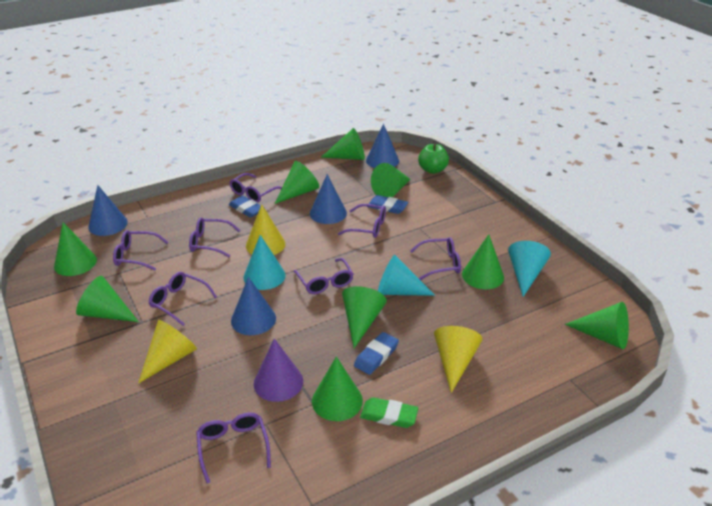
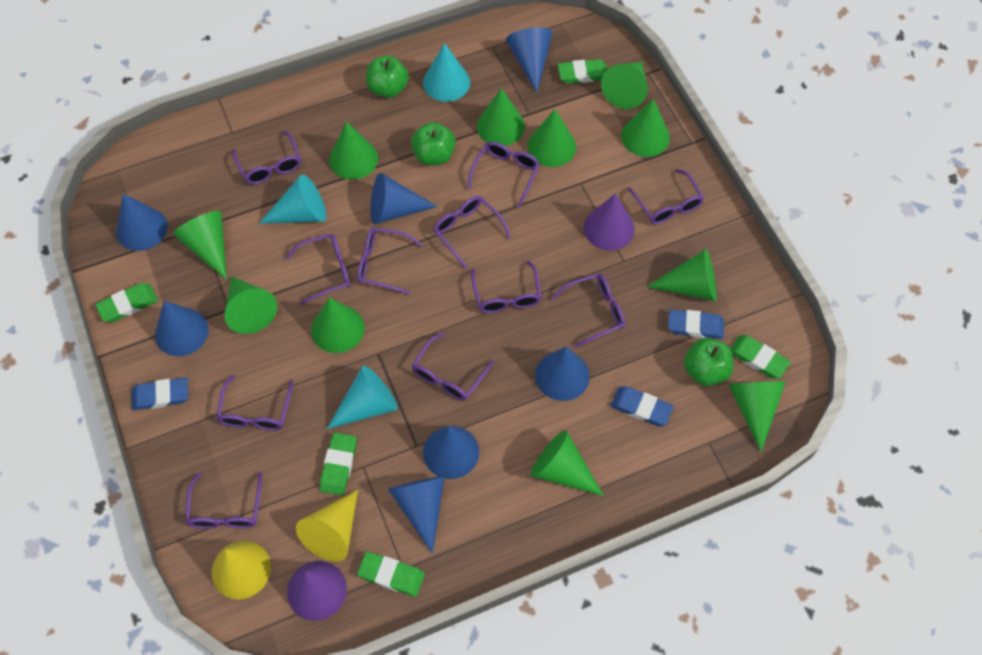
blue cone: [88,185,128,236] [231,277,276,335] [310,174,347,224] [366,124,399,168] = 4 -> [116,194,168,251] [155,301,209,356] [371,173,438,224] [388,476,445,554] [423,426,479,479] [506,28,553,93] [535,346,590,401] = 7
green apple: [418,144,449,174] = 1 -> [366,55,409,98] [411,122,455,165] [684,338,734,386] = 3
green cone: [54,222,97,276] [76,276,139,322] [275,161,319,204] [312,357,363,421] [321,128,365,160] [342,286,387,348] [371,163,411,197] [462,234,504,289] [565,302,629,349] = 9 -> [173,211,227,280] [225,277,278,334] [311,298,365,353] [329,122,378,180] [477,88,525,146] [527,109,576,167] [531,430,604,496] [601,62,648,109] [621,99,670,157] [646,249,716,301] [728,381,786,452] = 11
green eraser: [360,397,418,428] = 1 -> [96,283,158,322] [320,433,357,495] [357,552,425,597] [558,59,607,84] [730,335,791,379] = 5
purple cone: [254,338,303,402] = 1 -> [287,561,347,621] [584,193,635,251] = 2
purple glasses: [113,230,168,271] [148,272,217,326] [189,218,240,257] [196,412,271,483] [230,173,282,203] [294,258,353,294] [338,204,386,238] [410,237,461,280] = 8 -> [186,472,262,529] [216,375,293,431] [232,131,301,184] [286,234,351,305] [357,228,422,295] [412,333,494,401] [434,196,511,269] [467,142,540,208] [471,260,541,313] [552,273,625,348] [628,169,704,224] = 11
yellow cone: [138,320,197,384] [246,204,285,255] [434,326,482,393] = 3 -> [212,541,271,599] [296,490,358,562] = 2

